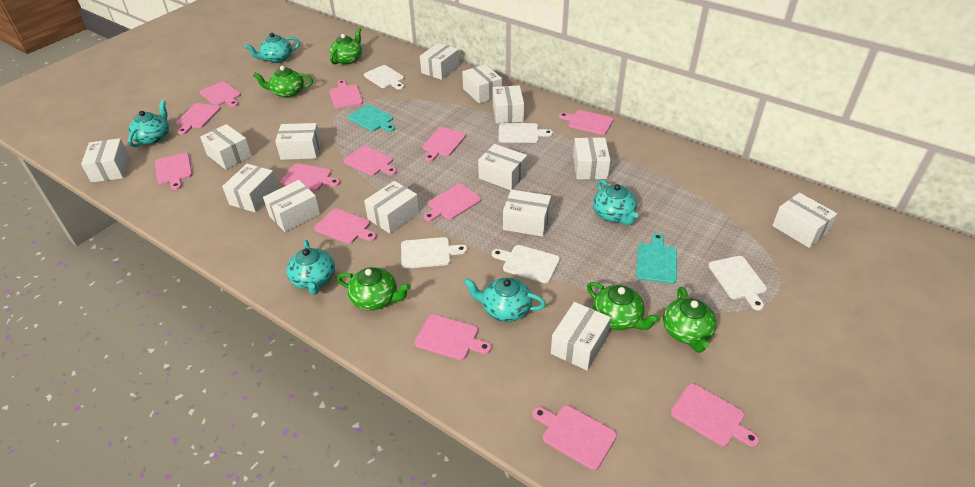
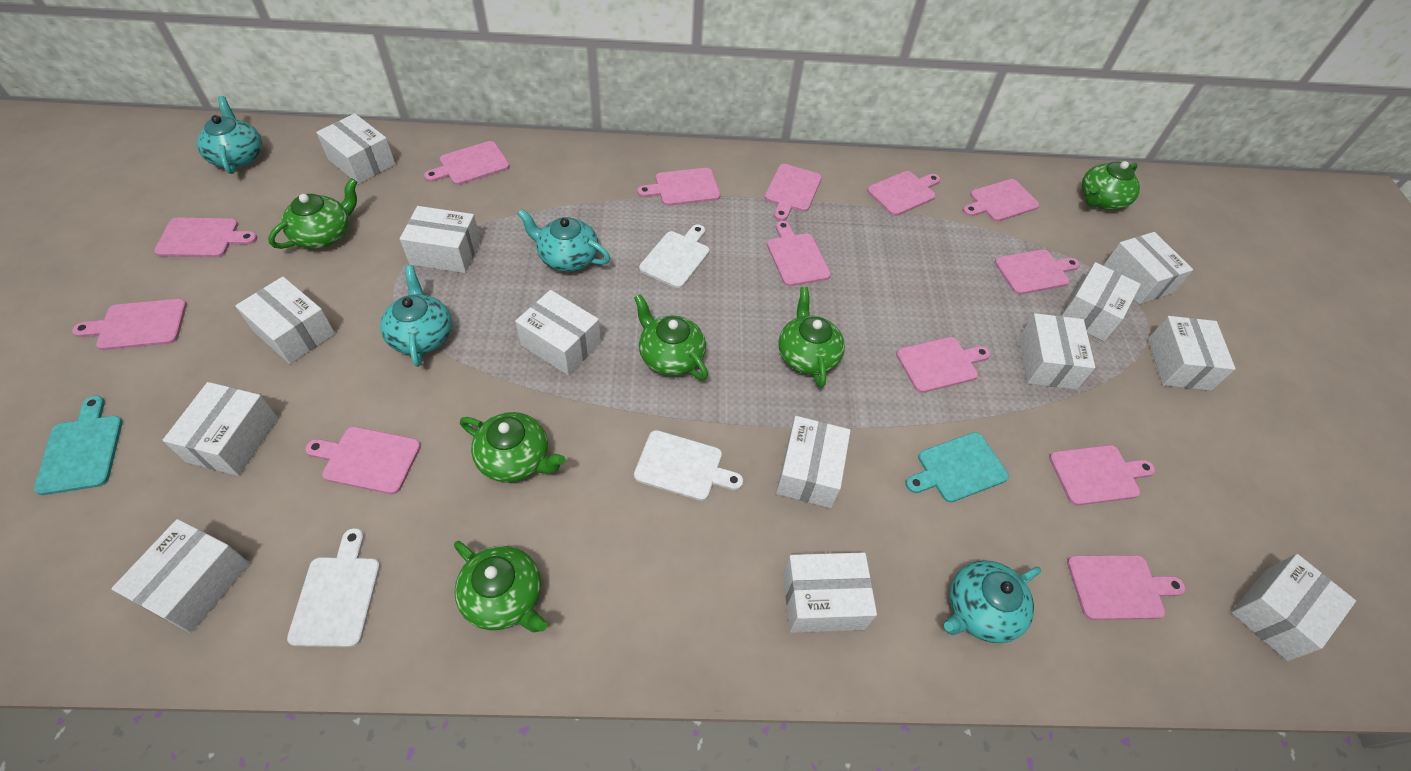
green teapot: [253,66,313,98] [329,28,362,64] [337,267,411,311] [587,282,660,330] [663,287,717,353] = 5 -> [268,178,358,249] [454,541,548,632] [460,412,565,483] [634,294,708,380] [778,287,845,388] [1082,161,1140,210] = 6
turquoise teapot: [128,100,169,147] [245,33,300,63] [286,240,335,295] [464,278,546,322] [593,179,639,225] = 5 -> [197,96,262,174] [380,266,452,367] [517,209,610,272] [944,560,1041,643] = 4
white box: [81,138,130,183] [200,124,252,170] [222,164,279,213] [263,180,320,232] [275,123,321,160] [364,181,419,234] [420,43,459,80] [462,64,502,104] [478,144,527,190] [492,85,524,124] [503,190,551,237] [551,302,611,370] [573,137,610,180] [772,193,837,248] = 14 -> [111,519,250,633] [163,382,278,476] [235,277,335,364] [316,113,396,184] [400,206,481,273] [515,290,601,375] [776,416,851,508] [783,552,877,633] [1019,313,1095,390] [1061,262,1141,341] [1103,232,1193,304] [1148,316,1236,391] [1231,554,1356,661] = 13
white cutting board: [364,65,404,90] [401,237,467,269] [492,245,560,283] [498,123,553,143] [708,256,767,310] = 5 -> [287,528,380,647] [634,430,743,501] [639,224,710,289] = 3

